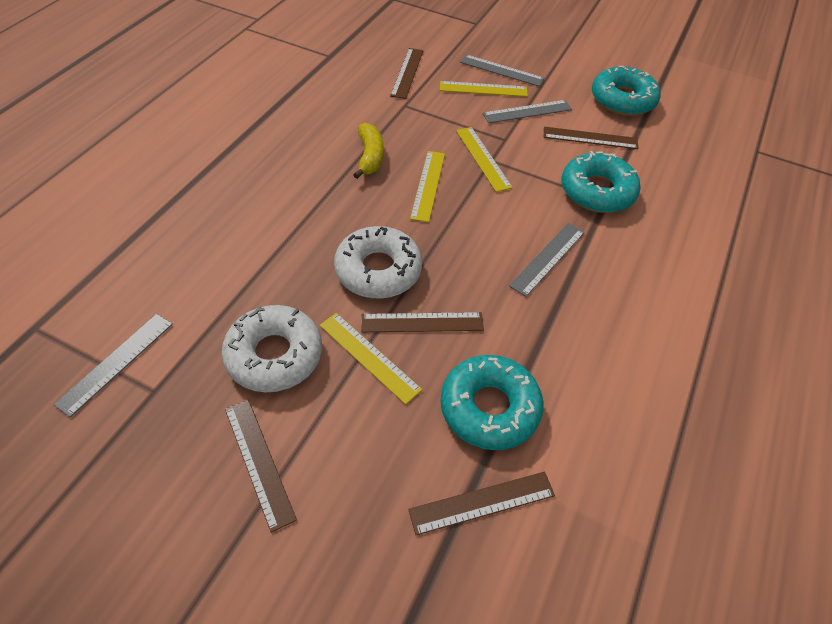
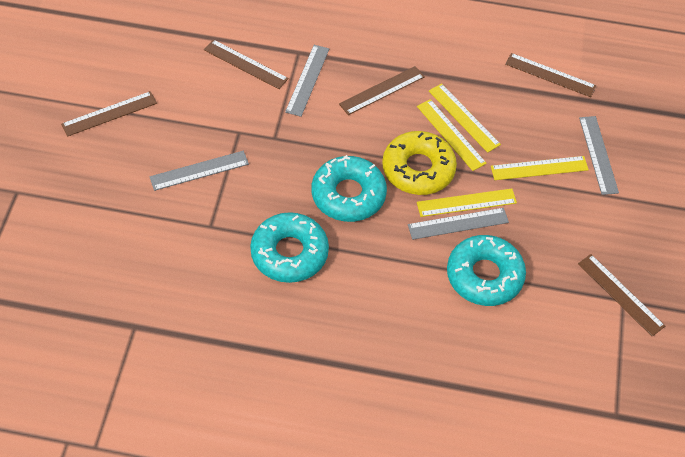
white donut: [222,305,322,392] [334,226,422,299] = 2 -> none = 0
yellow banana: [353,123,384,179] = 1 -> none = 0
yellow donut: none = 0 -> [382,131,457,195] = 1

